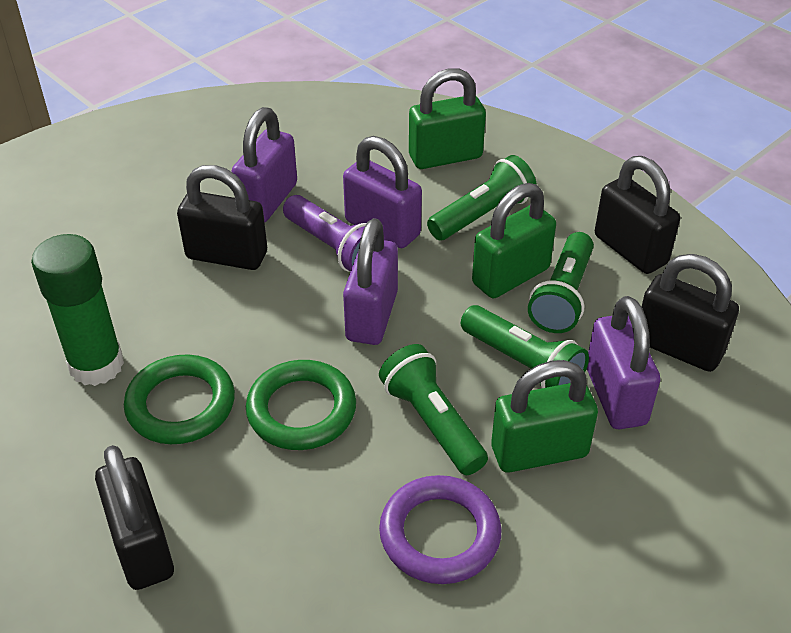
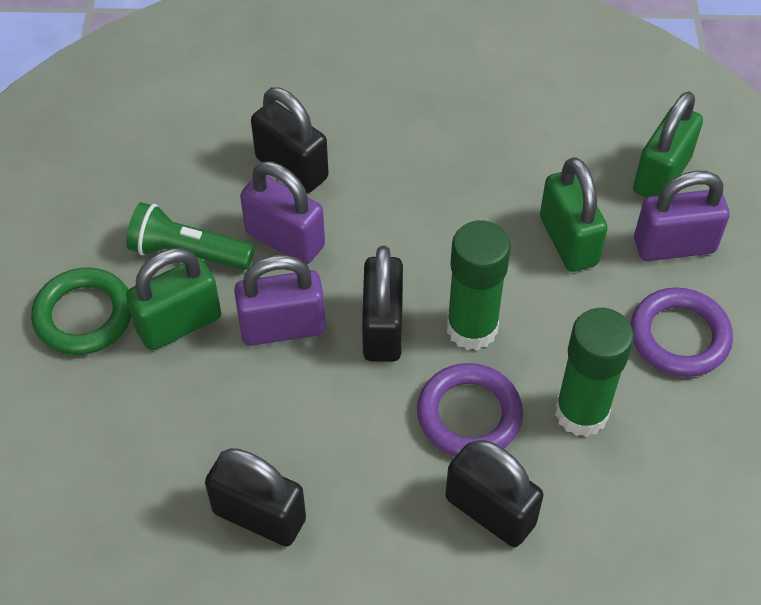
green flashlight: [379,344,488,475] [427,155,537,240] [461,305,589,388] [528,232,594,333] = 4 -> [126,202,254,270] = 1
green glue stick: [31,234,124,386] = 1 -> [447,220,511,350] [555,308,634,437] = 2
green ring: [124,354,235,444] [246,360,356,450] = 2 -> [31,267,131,355] = 1
purple flashlight: [283,195,386,272] = 1 -> none = 0
purple padlock: [232,107,297,222] [343,136,422,248] [343,218,398,345] [587,296,661,429] = 4 -> [234,255,326,346] [240,162,325,264] [634,171,730,261] = 3
purple ring: [379,475,501,584] = 1 -> [417,363,523,457] [630,287,733,377] = 2

